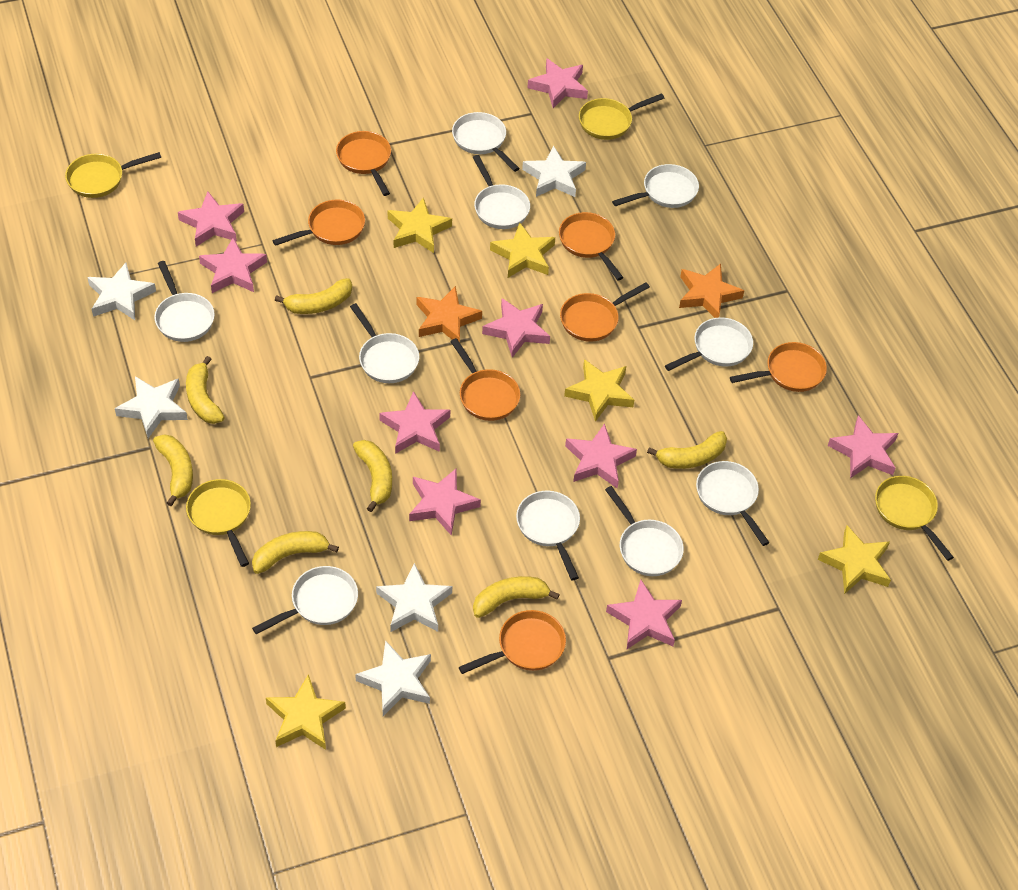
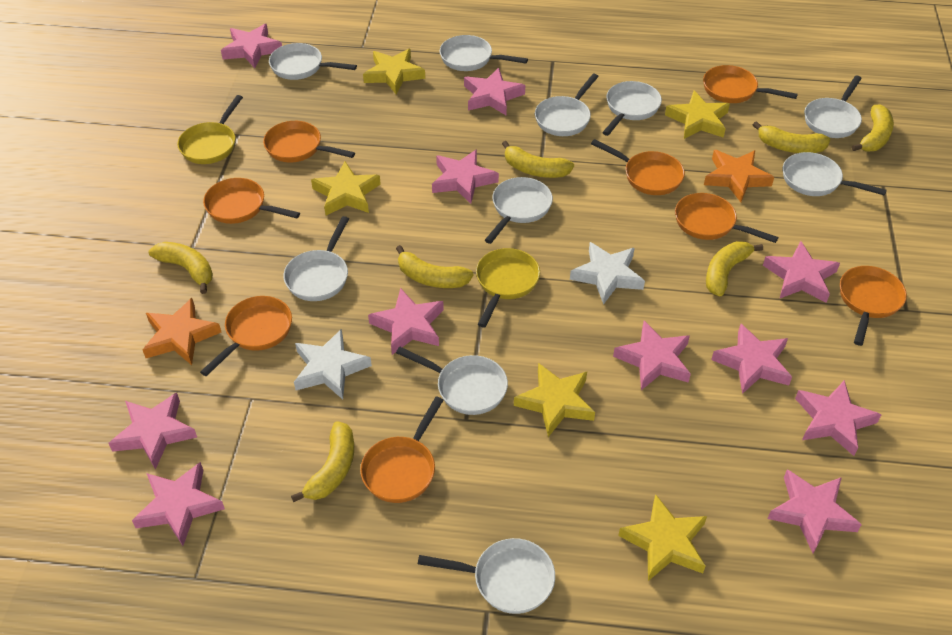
orange pan: [272,200,365,246] [336,131,391,196] [450,338,520,421] [459,610,566,674] [559,212,624,281] [560,282,650,342] [730,342,827,392] = 7 -> [200,296,292,376] [203,178,300,224] [263,121,355,163] [360,396,444,503] [591,139,685,195] [675,193,778,243] [703,65,798,103] [840,266,907,346] = 8
pink star: [178,191,244,247] [199,237,267,293] [379,391,450,454] [409,468,481,536] [482,298,550,358] [527,58,588,108] [565,423,637,488] [606,580,682,649] [828,415,898,478] = 9 -> [108,393,197,470] [132,462,225,546] [221,24,282,68] [368,288,444,355] [432,149,499,204] [464,68,525,115] [613,321,691,390] [711,324,792,394] [763,241,840,303] [767,469,862,554] [795,380,882,456] = 11
white star: [87,263,156,320] [115,376,188,438] [355,640,431,716] [376,563,452,632] [522,145,586,197] = 5 -> [294,329,372,399] [570,242,645,305] = 2
yellow pan: [65,152,161,198] [186,479,251,567] [579,93,664,140] [875,476,954,561] = 4 -> [177,95,243,164] [476,248,540,328] = 2

